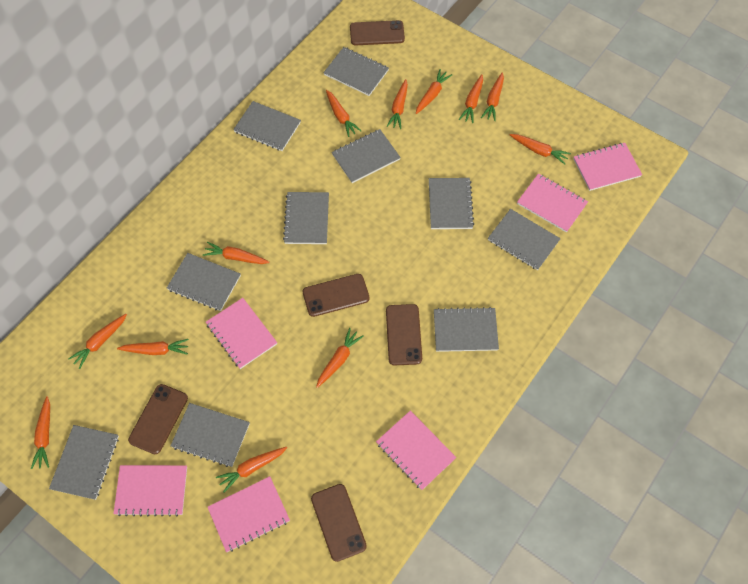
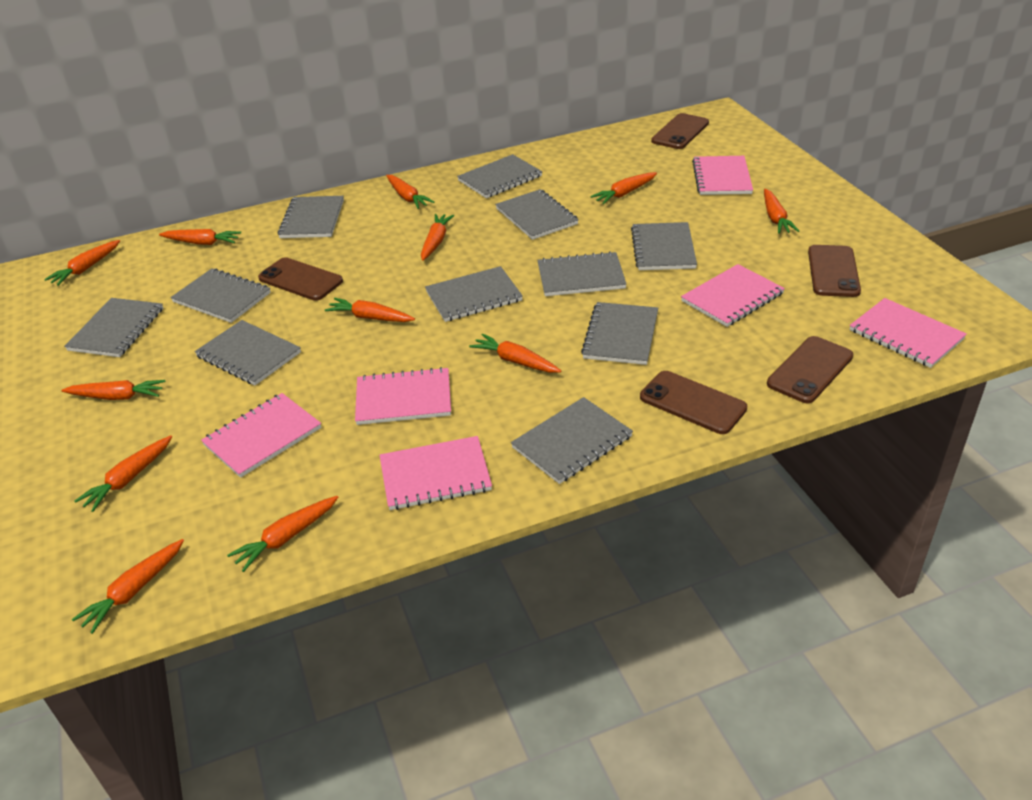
grey notebook: [49,425,119,500] [167,253,241,311] [171,403,250,467] [233,101,301,151] [283,192,329,244] [324,47,389,96] [332,129,401,183] [429,178,474,229] [434,307,499,352] [488,209,561,270] = 10 -> [64,298,163,357] [171,268,271,323] [195,320,301,385] [278,196,344,238] [425,266,523,322] [457,154,542,198] [495,189,579,240] [511,397,633,484] [537,251,627,296] [581,302,658,365] [631,222,697,270] = 11

